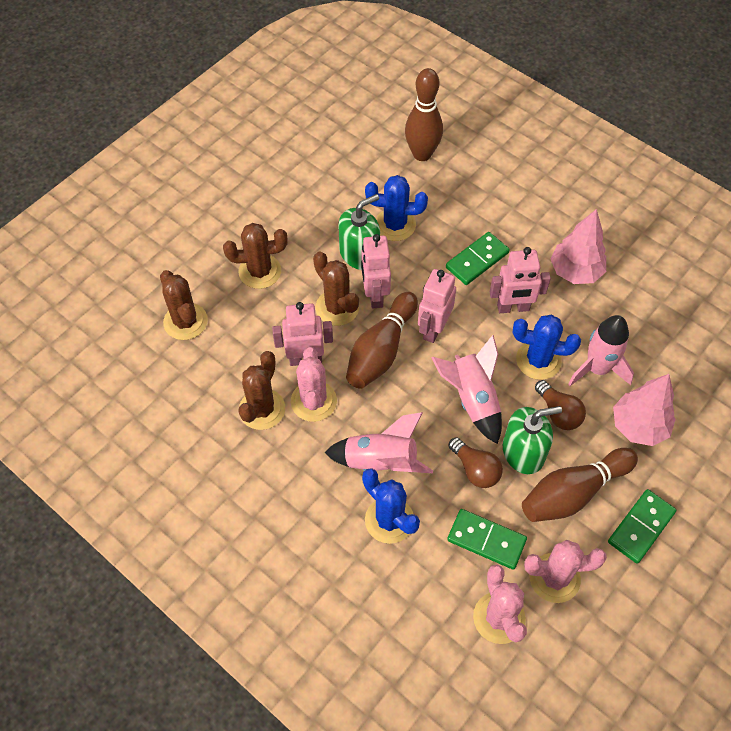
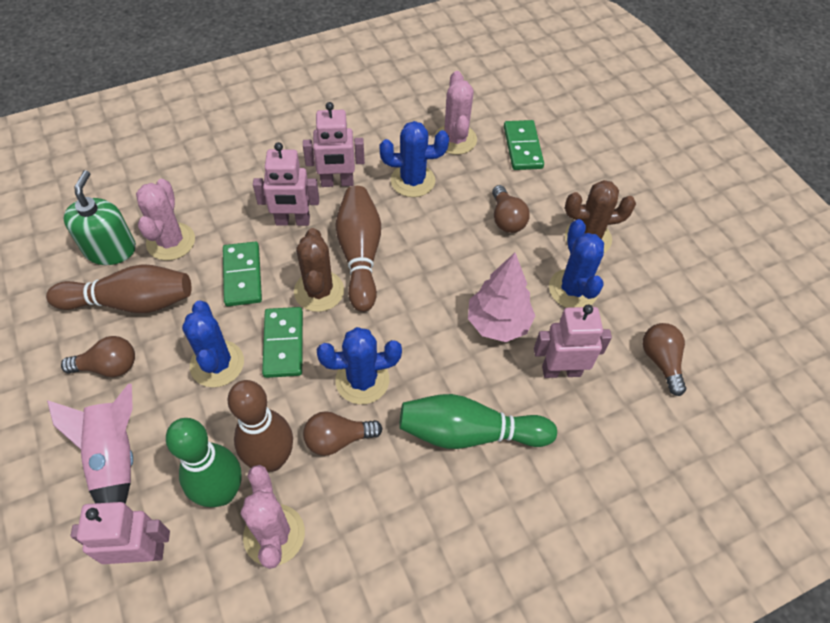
blue cactus: [362,468,420,544] [365,175,428,241] [513,314,581,380] = 3 -> [182,300,244,387] [317,327,402,404] [380,121,449,197] [549,219,604,308] = 4
brown cactus: [160,270,208,340] [223,223,288,289] [238,351,285,430] [313,251,359,326] = 4 -> [294,228,344,312] [565,180,636,253] = 2
brown light bulb: [449,437,503,488] [535,380,586,430] = 2 -> [61,336,135,377] [303,411,383,456] [492,185,530,233] [643,323,686,396] = 4
green bowling pin: none = 0 -> [166,418,241,507] [399,394,557,449] = 2
green soap dispenser: [338,194,380,270] [503,406,562,474] = 2 -> [63,170,136,265] = 1
pink rocket: [325,412,433,473] [432,335,502,444] [568,315,634,386] = 3 -> [47,384,133,504] = 1
pink tree: [550,209,606,284] [613,374,676,446] = 2 -> [468,253,535,342] = 1

